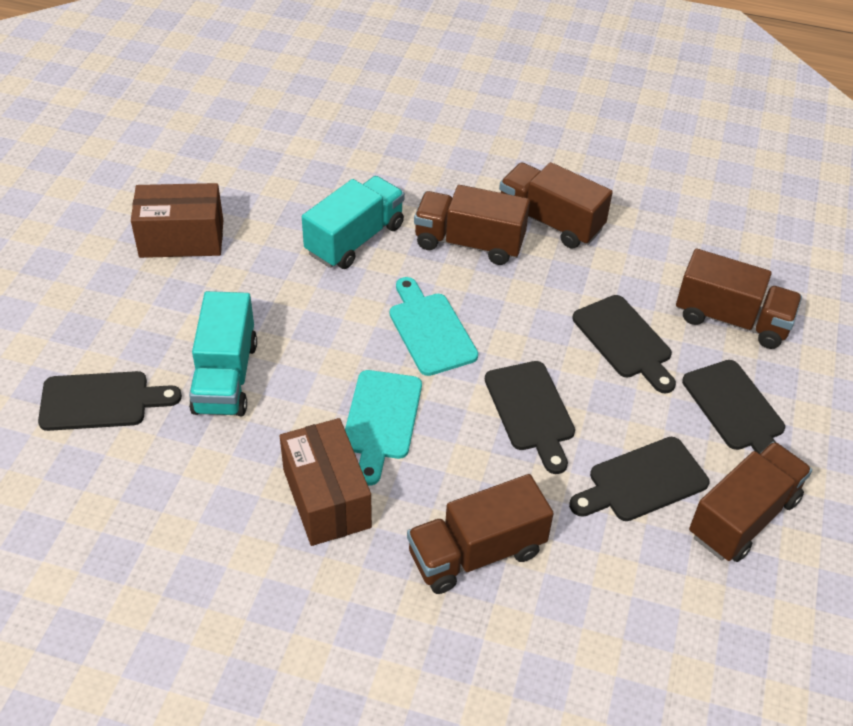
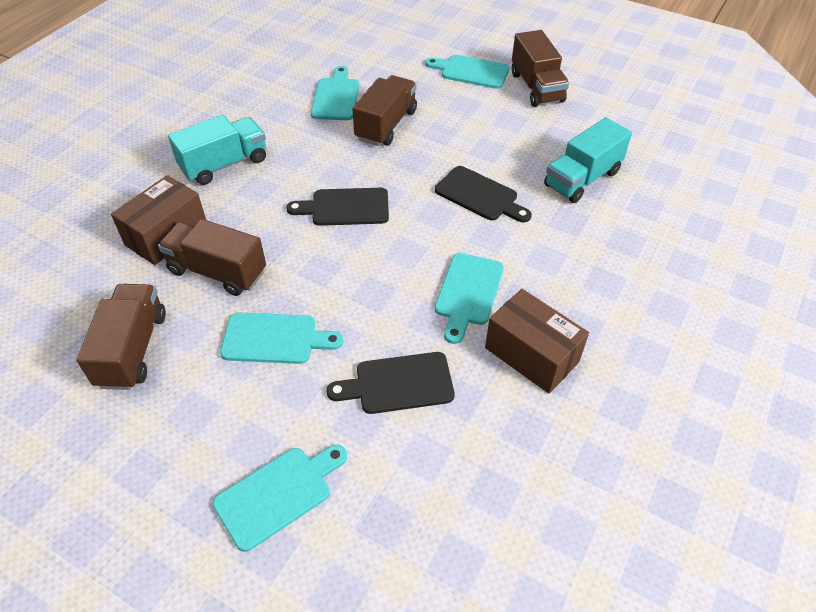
black cutting board: [38,371,182,431] [485,361,575,474] [569,437,709,521] [572,295,676,393] [682,360,785,454] = 5 -> [286,188,389,226] [326,352,454,414] [435,166,532,222] = 3
brown truck: [407,474,554,594] [414,185,530,265] [499,162,613,248] [676,249,802,349] [689,442,812,562] = 5 -> [77,284,166,390] [158,219,266,296] [352,75,417,146] [512,30,569,107] = 4
turquoise cutting board: [345,370,422,486] [390,277,478,376] = 2 -> [213,445,347,552] [220,312,343,364] [311,66,359,120] [425,54,510,89] [435,253,504,344] = 5

